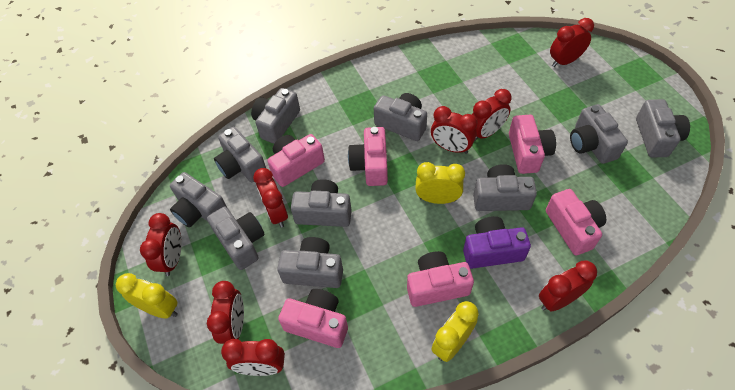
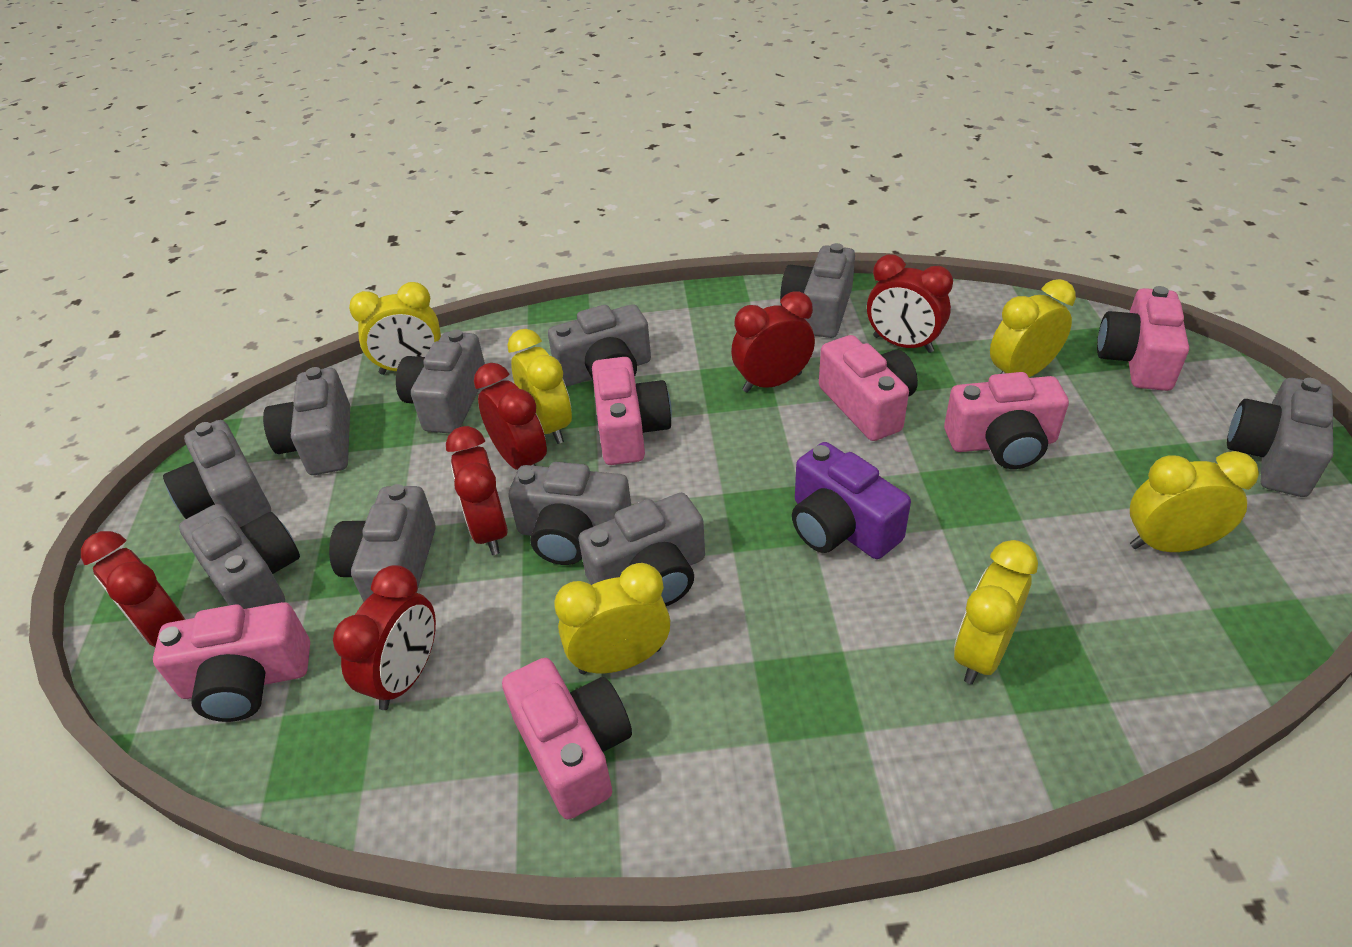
red clock: [140,213,182,276] [207,281,244,344] [221,339,285,376] [253,168,288,228] [431,106,477,154] [472,89,512,141] [539,261,597,311] [550,18,594,67] = 8 -> [81,531,185,647] [333,565,436,710] [446,426,508,555] [474,363,547,470] [731,292,815,392] [867,255,953,353] = 6
yellow clock: [116,273,178,319] [415,162,465,204] [431,301,479,362] = 3 -> [349,282,441,375] [507,329,572,444] [554,563,670,674] [954,540,1038,684] [990,279,1076,377] [1130,451,1259,552] = 6

